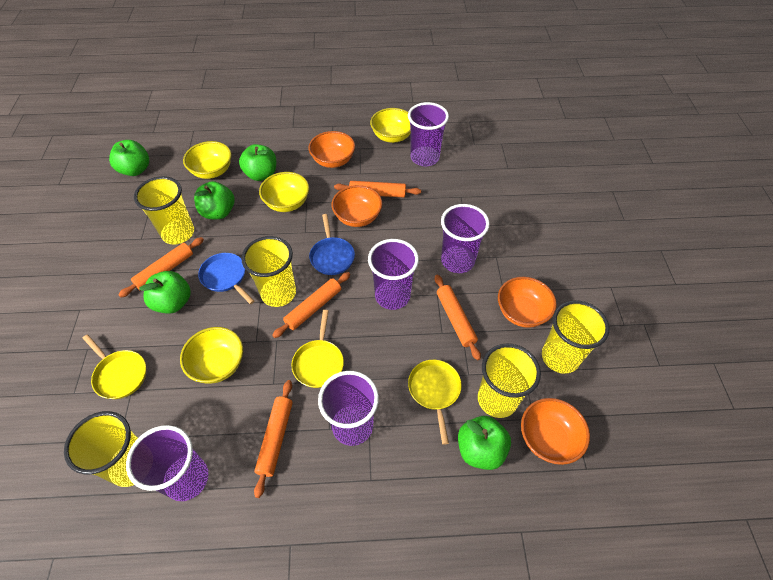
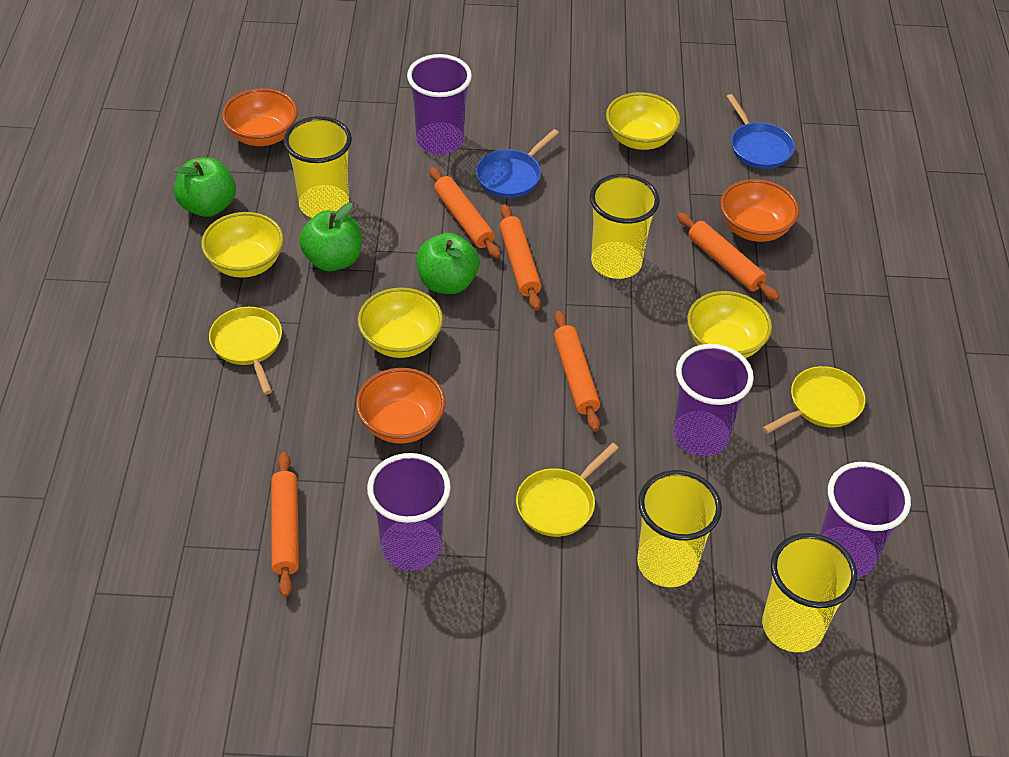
green apple: [109,140,149,176] [139,271,191,314] [194,181,235,219] [239,144,276,181] [458,416,511,470] = 5 -> [174,158,236,217] [299,203,362,271] [417,233,479,294] = 3
orange bowl: [309,131,355,168] [331,185,382,227] [498,277,557,328] [521,398,590,465] = 4 -> [222,88,298,146] [356,368,446,443] [720,179,799,242] = 3
purple cup: [126,425,208,501] [318,371,379,446] [368,239,419,310] [408,102,449,166] [441,204,490,273] = 5 -> [367,453,451,570] [407,54,472,154] [673,344,754,456] [820,462,911,578] = 4
yellow cup: [64,411,138,487] [134,176,194,244] [241,236,296,307] [478,344,541,418] [542,300,609,374] = 5 -> [284,116,352,218] [590,174,660,279] [637,470,722,587] [762,533,857,652] = 4

